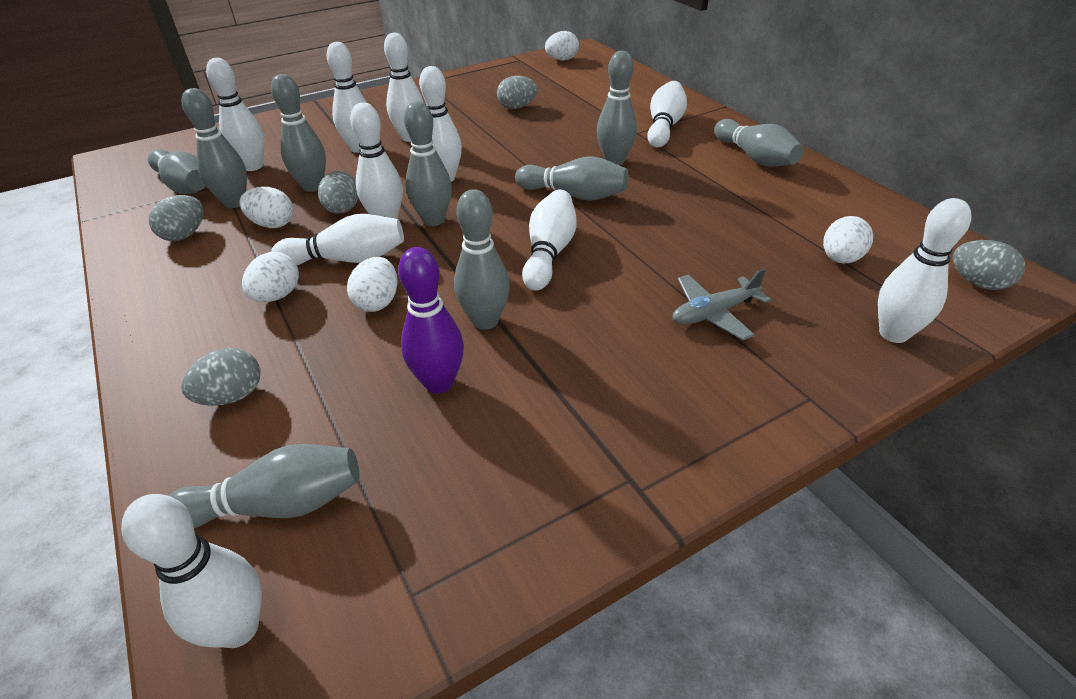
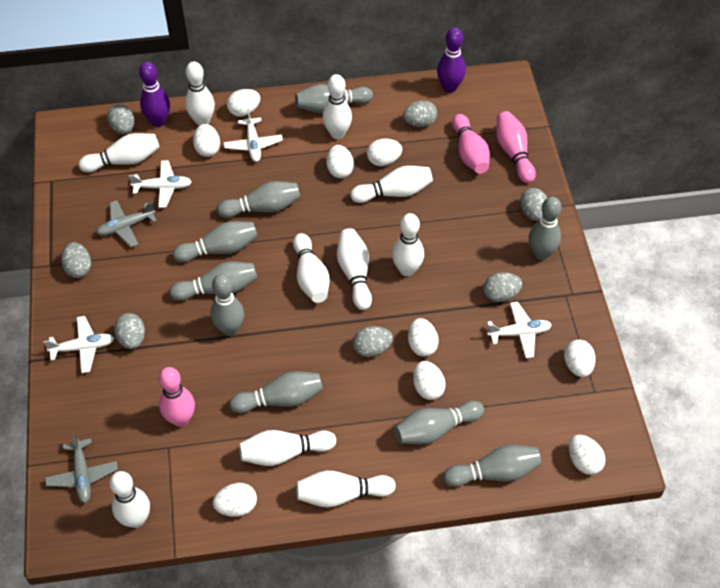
grey egg: [149,195,203,241] [181,348,261,406] [318,171,359,214] [497,76,538,109] [953,240,1025,290] = 5 -> [61,242,91,278] [107,104,135,134] [114,313,145,349] [353,326,393,357] [403,100,437,127] [483,272,522,302] [520,188,547,221] = 7
grey plane: [673,268,771,340] = 1 -> [45,432,118,503] [96,200,157,247] = 2
pink bowling pin: none = 0 -> [159,367,195,427] [452,114,490,174] [496,111,536,183] = 3
purple bowling pin: [398,247,464,394] = 1 -> [139,62,170,127] [437,28,466,93] = 2
white egg: [239,187,294,228] [242,252,299,302] [347,257,397,312] [545,31,579,61] [823,216,873,264] = 5 -> [193,124,220,157] [213,483,257,517] [227,89,260,117] [327,145,354,178] [367,139,402,166] [408,318,439,356] [413,361,446,400] [564,340,596,377] [569,435,606,475] = 9
white plane: none = 0 -> [44,316,114,373] [129,160,192,208] [224,109,283,162] [487,302,552,358] = 4

